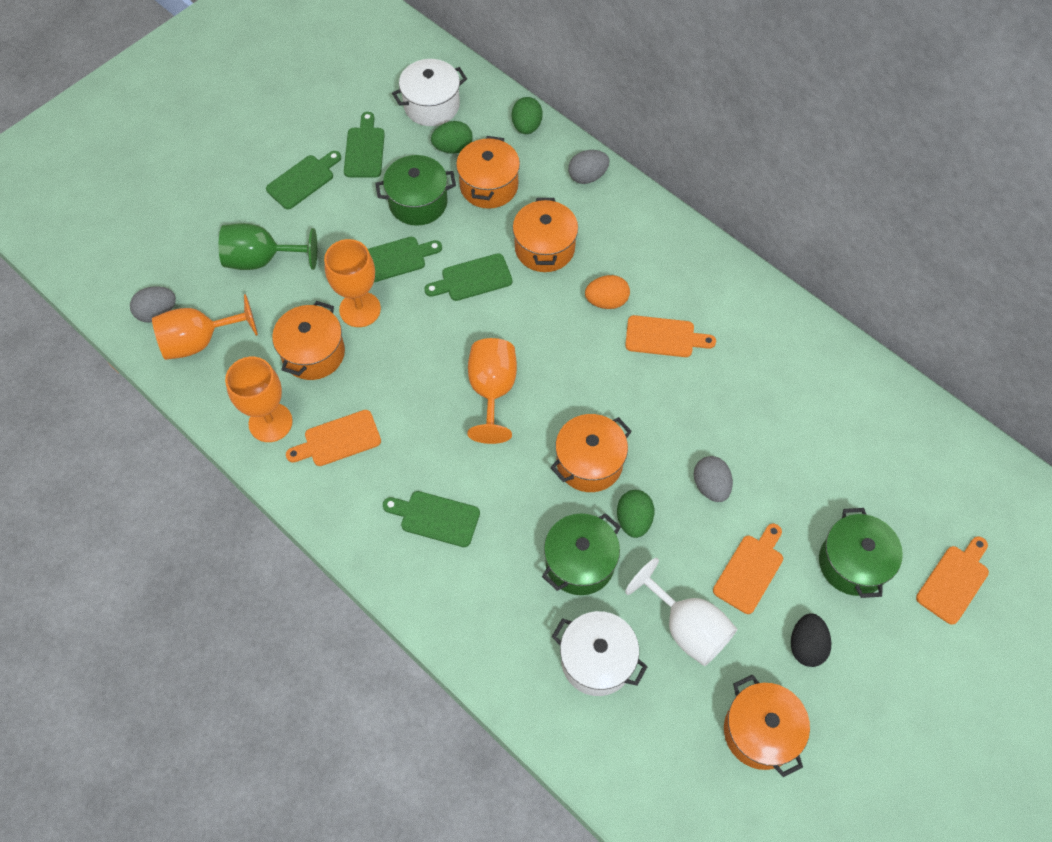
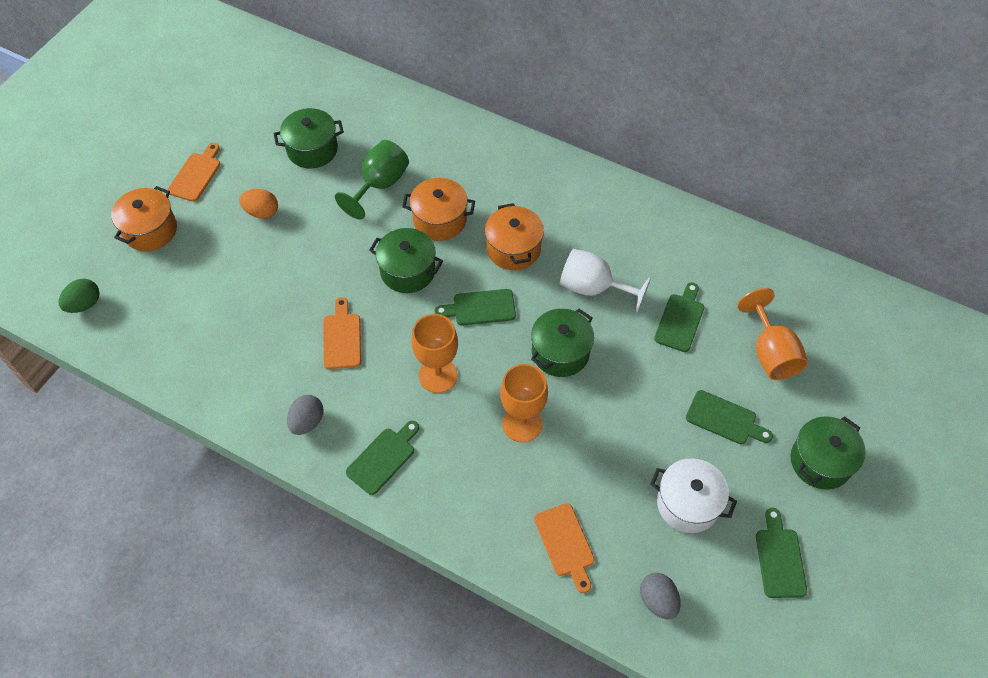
black egg: [791,613,831,667] = 1 -> none = 0
green egg: [431,121,473,154] [512,97,543,134] [617,490,654,538] = 3 -> [58,279,100,313] = 1
green pot: [375,155,456,226] [542,513,621,595] [819,508,903,598] = 3 -> [274,108,344,169] [369,228,443,293] [531,309,594,377] [791,416,866,489] = 4
grey egg: [130,286,176,322] [568,150,610,184] [694,456,733,502] = 3 -> [287,395,323,435] [640,573,681,619] = 2
orange cutting board: [286,410,381,466] [625,315,716,357] [713,524,783,614] [916,536,989,625] = 4 -> [167,143,220,202] [323,297,361,369] [534,503,594,593] = 3
orange goblet: [152,294,258,360] [225,357,293,442] [324,239,381,327] [467,338,517,444] = 4 -> [411,314,458,393] [500,364,548,442] [737,288,808,380] = 3
orange pot: [272,301,345,380] [456,136,520,209] [513,198,578,272] [550,414,632,492] [724,674,810,777] = 5 -> [111,186,177,251] [402,178,475,241] [485,203,544,270] = 3
white pot: [392,59,467,126] [552,611,648,696] = 2 -> [650,458,737,533] = 1

